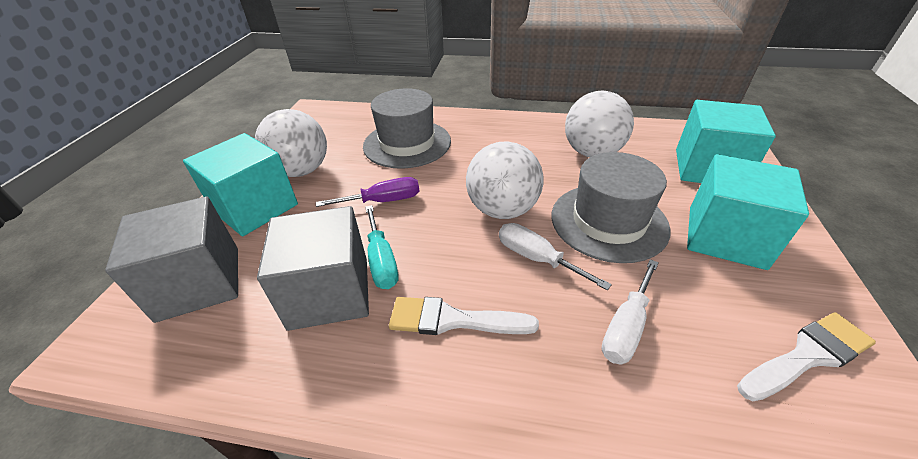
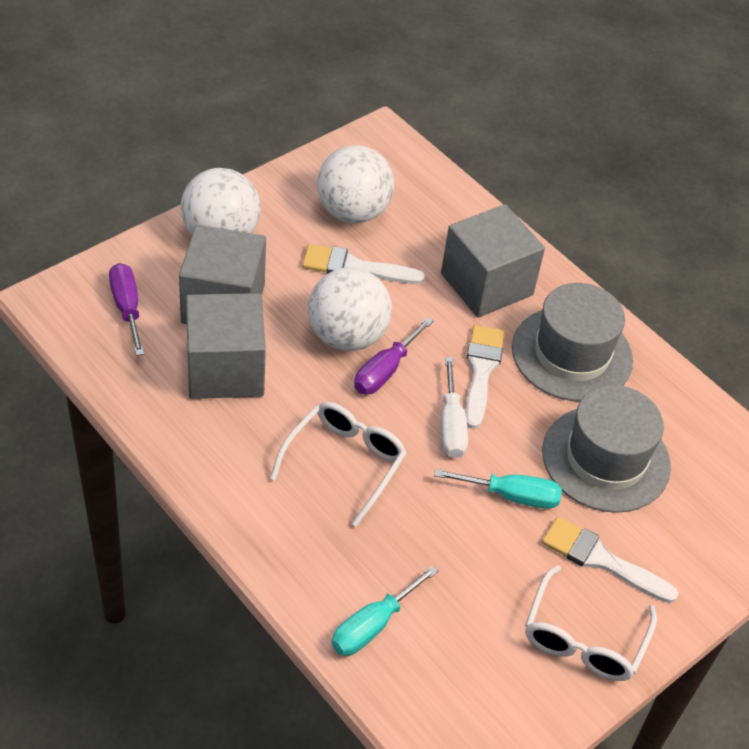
grey cube: [105,196,238,323] [257,206,369,331] = 2 -> [179,225,266,324] [186,293,266,399] [441,204,545,318] = 3
purple screwdriver: [316,177,419,207] = 1 -> [109,263,144,356] [354,317,433,394] = 2
turquoise cube: [183,133,298,236] [676,100,776,183] [687,154,809,270] = 3 -> none = 0
turquoise screwdriver: [365,205,398,289] = 1 -> [331,565,438,656] [434,469,562,509] = 2
white brush: [389,297,539,335] [737,312,876,401] = 2 -> [302,244,425,284] [465,325,505,429] [542,517,679,603] = 3
white glasses: none = 0 -> [270,402,407,527] [525,565,657,681] = 2
white screwdriver: [499,223,612,291] [601,259,659,365] = 2 -> [441,357,468,458] = 1

